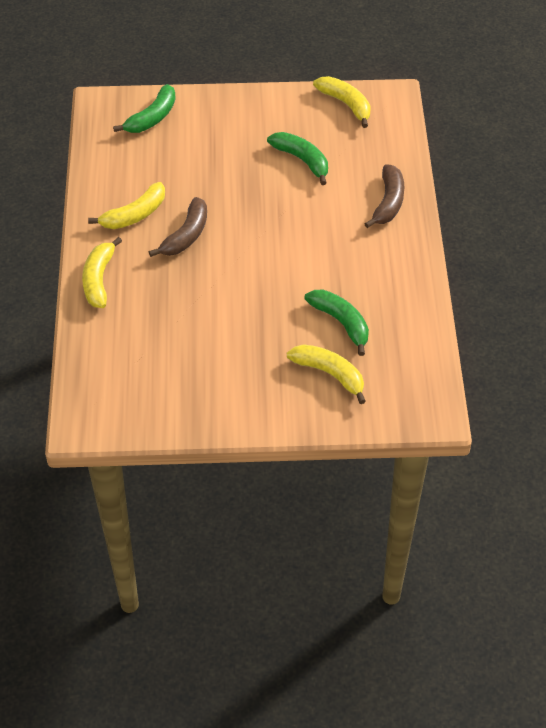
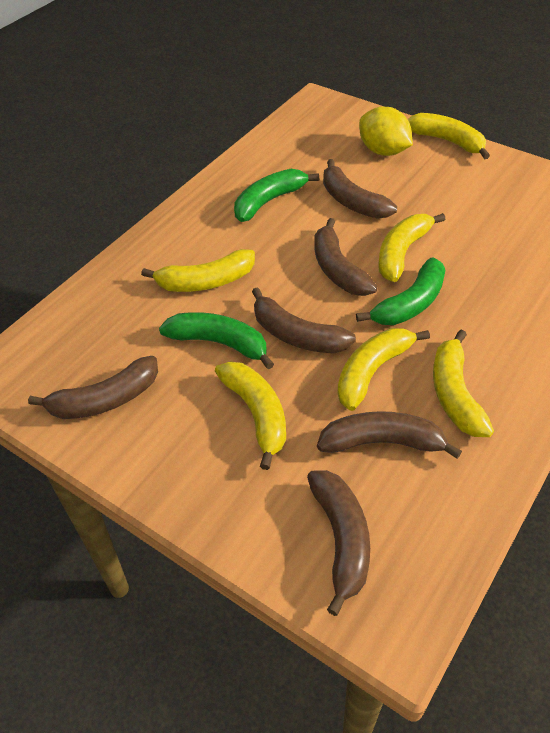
brown banana: [149,197,207,257] [365,164,404,228] = 2 -> [28,356,158,419] [252,287,356,353] [307,470,370,616] [314,218,378,296] [317,411,462,459] [323,159,397,218] = 6
yellow banana: [82,237,122,308] [88,182,165,229] [287,344,366,404] [313,76,371,128] = 4 -> [141,249,255,292] [215,361,286,470] [337,328,430,411] [378,213,446,282] [408,113,490,159] [433,330,494,437] = 6
yellow lemon: none = 0 -> [359,107,413,156] = 1

